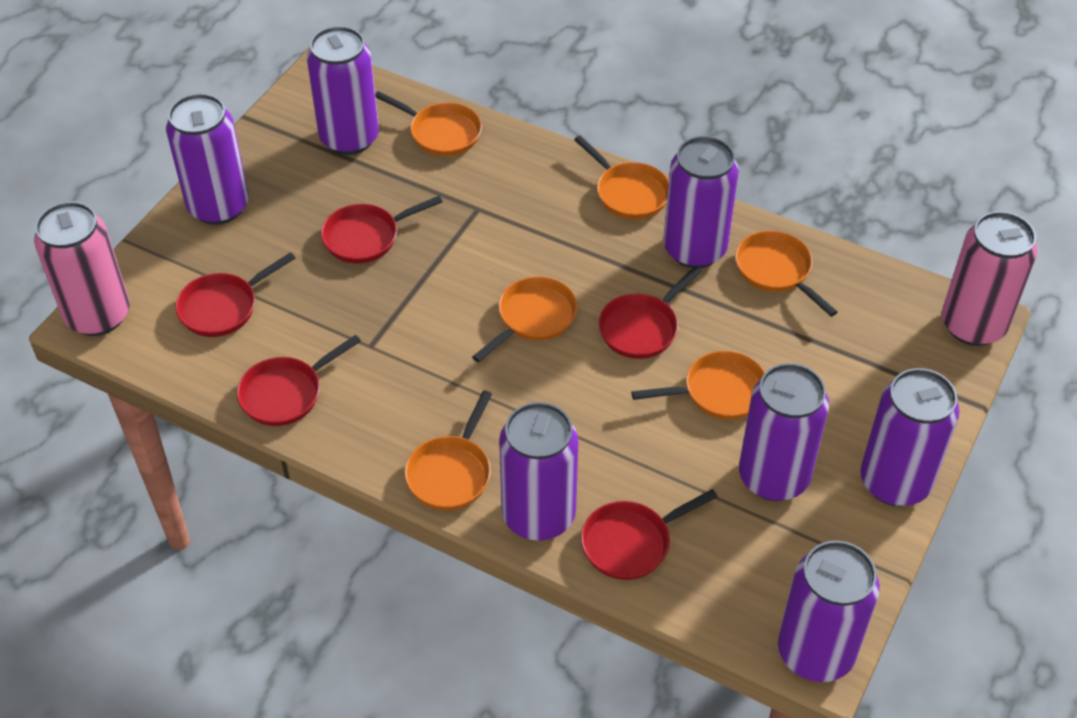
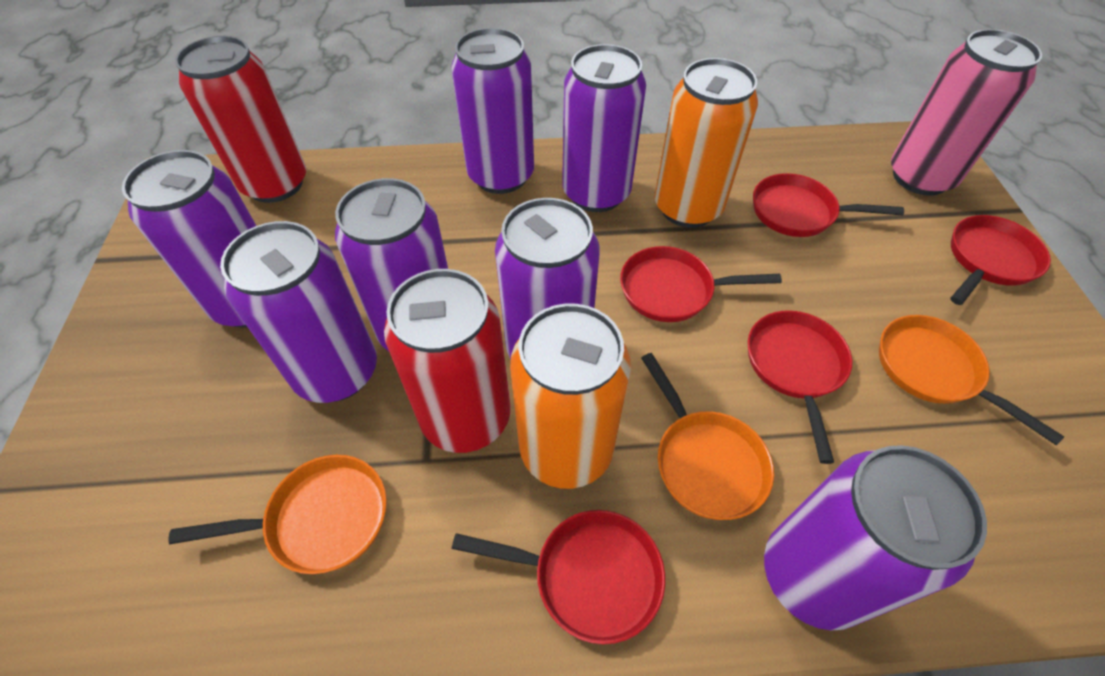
orange can: none = 0 -> [510,304,631,489] [655,58,758,228] = 2
orange pan: [375,91,482,156] [405,390,492,510] [472,276,578,362] [574,136,669,219] [631,351,765,420] [735,231,838,317] = 6 -> [169,455,387,574] [641,353,774,520] [879,315,1064,445] = 3
pink can: [34,201,130,336] [942,211,1037,346] = 2 -> [891,29,1042,196] = 1
red can: none = 0 -> [175,36,306,203] [384,269,510,453] = 2

